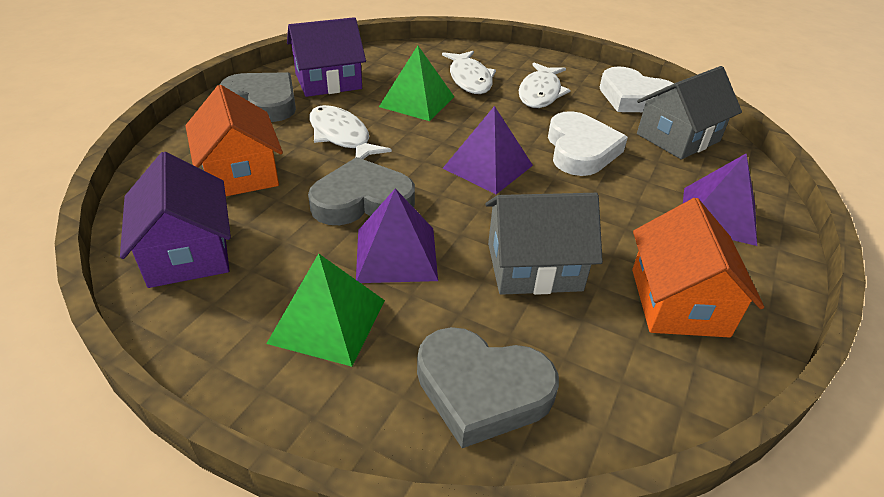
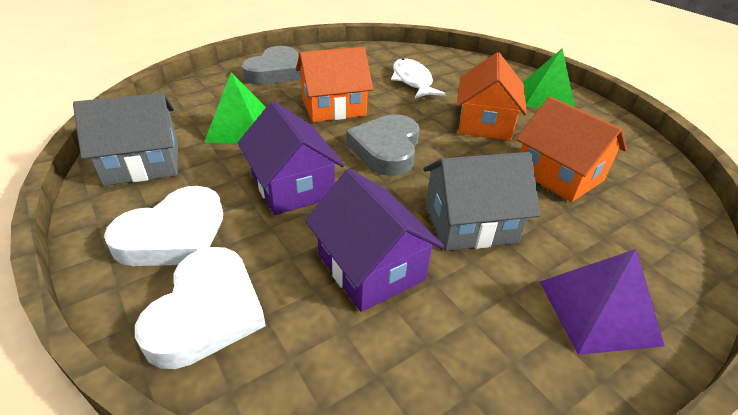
grey heart: [219,72,296,122] [308,157,415,225] [417,327,559,448] = 3 -> [242,46,301,84] [347,114,420,176] = 2
orange house: [185,85,283,196] [632,198,764,337] = 2 -> [296,47,373,122] [457,52,527,141] [516,97,627,202] = 3
purple pyramid: [356,189,438,283] [443,106,533,194] [683,153,757,246] = 3 -> [540,249,665,355] = 1
white fish: [309,105,392,159] [442,51,496,94] [519,63,571,108] = 3 -> [391,58,446,99] = 1

